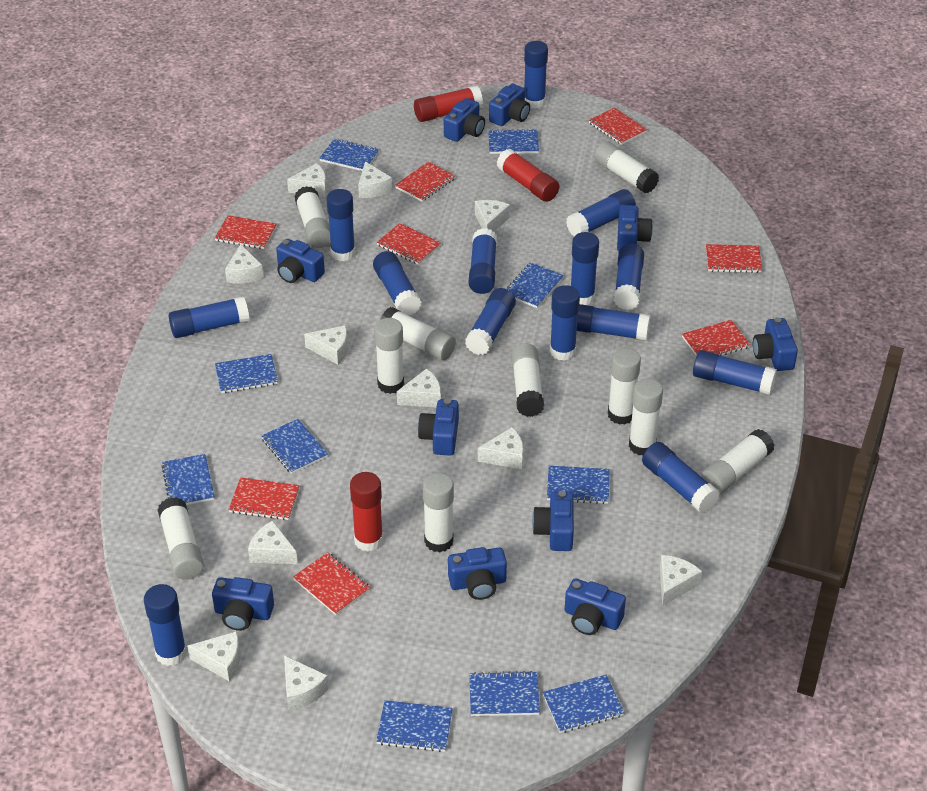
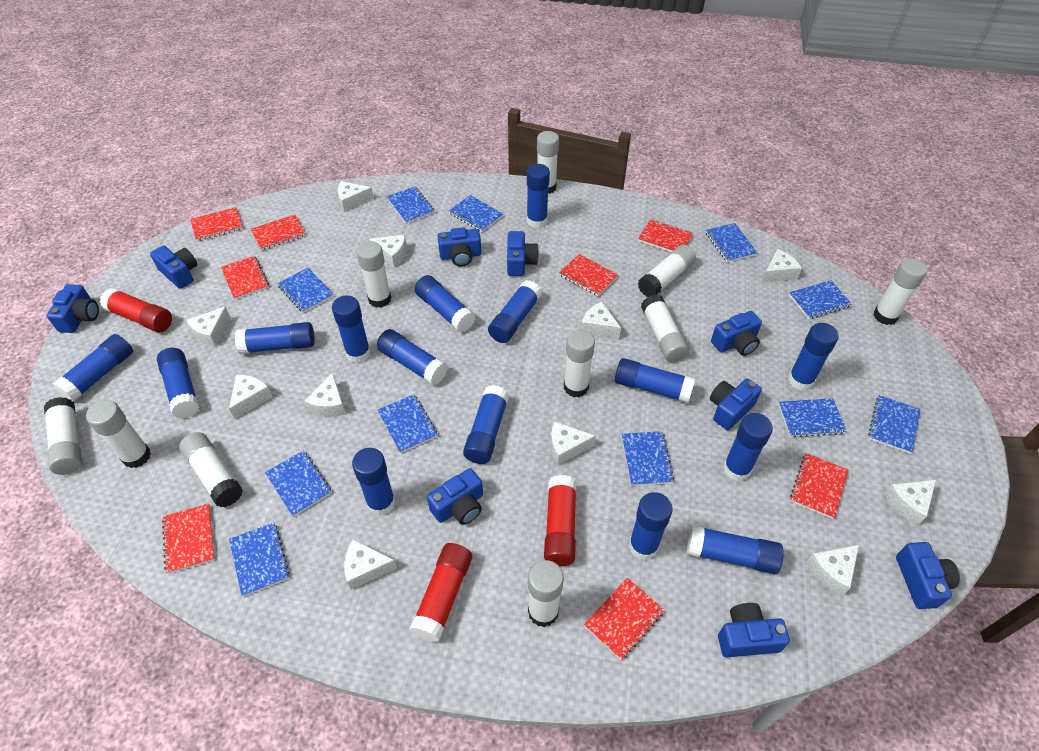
blue camera: [212,577,274,631] [276,239,325,283] [418,398,459,456] [444,98,485,142] [448,547,507,600] [489,84,530,126] [532,491,574,551] [565,578,626,635] [617,205,653,251] [753,317,798,371] = 10 -> [47,284,99,333] [150,245,197,289] [427,468,483,525] [437,227,481,267] [507,231,539,276] [710,378,762,430] [711,311,762,356] [718,603,790,657] [896,542,960,609] = 9
blue glue stick: [144,584,187,666] [169,296,249,338] [327,189,355,261] [373,251,421,315] [465,288,516,355] [469,228,497,294] [524,41,548,109] [550,285,580,361] [566,189,636,236] [571,232,599,305] [577,304,650,341] [614,244,644,310] [642,442,720,513] [693,350,777,395] = 14 -> [53,334,133,402] [157,348,200,419] [235,322,315,354] [332,296,371,363] [352,448,395,516] [377,329,448,385] [415,275,475,332] [463,385,509,464] [488,280,542,343] [527,164,550,228] [615,358,695,403] [629,492,672,560] [687,525,784,574] [723,413,773,481] [788,323,839,390] = 15
blue notebook: [161,454,215,505] [215,354,278,393] [261,419,328,474] [319,139,379,171] [376,700,453,752] [469,671,540,716] [488,129,539,154] [507,262,564,308] [543,675,624,733] [547,466,610,504] = 10 -> [229,522,290,597] [265,450,332,517] [278,268,333,313] [378,394,438,453] [387,186,435,224] [449,195,503,232] [622,431,674,486] [705,223,758,262] [778,398,847,438] [789,280,852,319] [868,395,920,454] = 11

